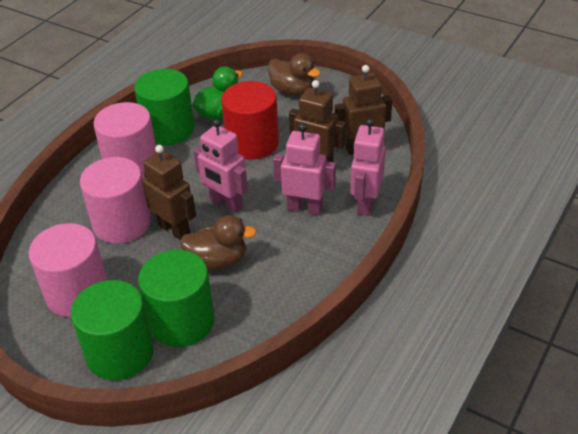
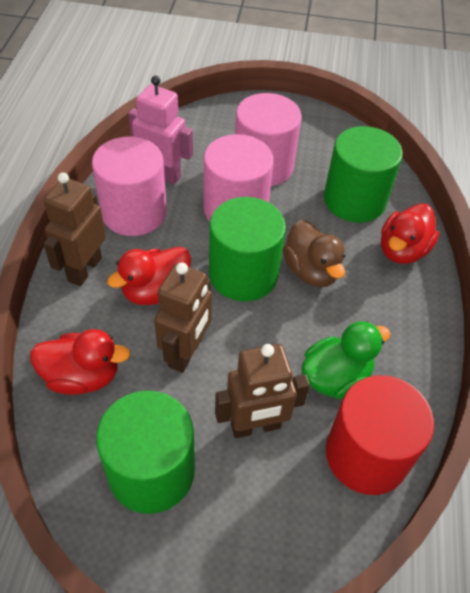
brown duck: [180,215,257,270] [268,53,321,96] = 2 -> [283,220,346,287] = 1
pink robot: [194,119,248,213] [273,123,336,215] [350,118,386,216] = 3 -> [128,75,193,185] = 1
red duck: none = 0 -> [30,329,130,395] [107,247,191,305] [381,203,439,264] = 3

